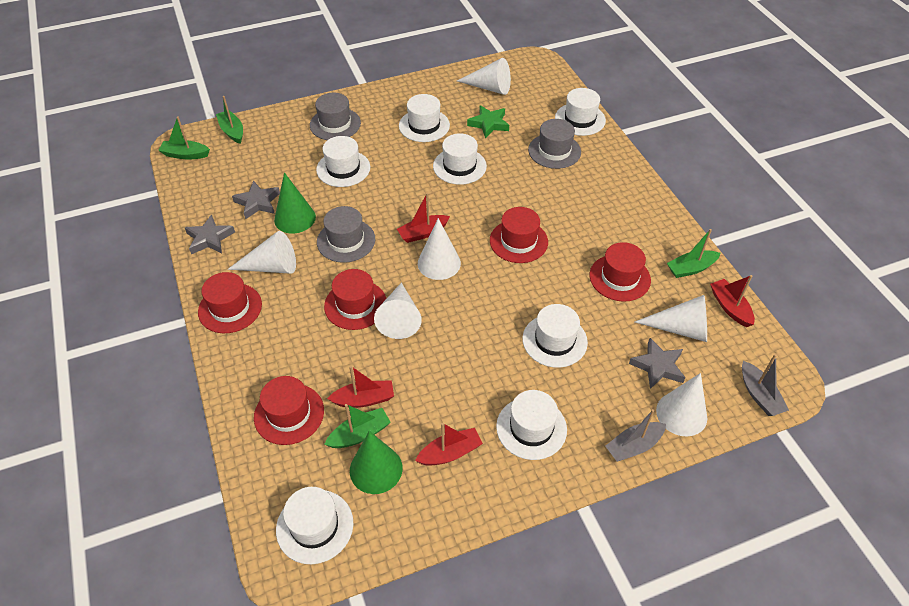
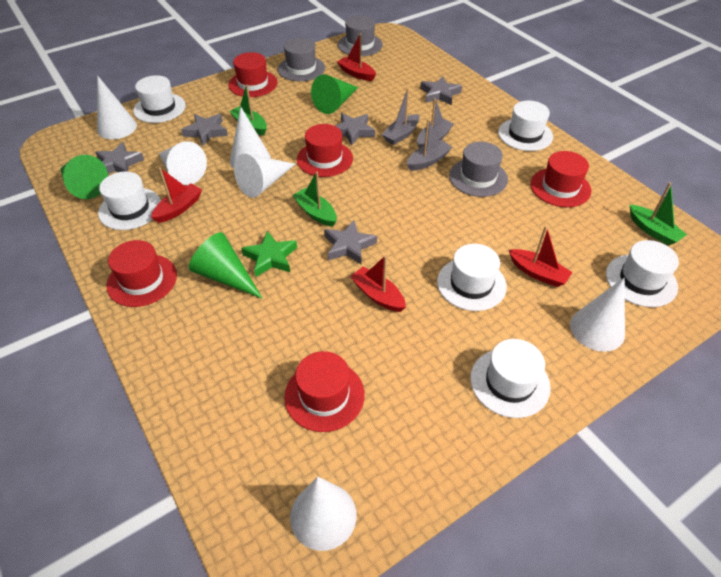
green boat: [158,116,210,160] [216,96,243,144] [324,404,391,448] [667,229,720,278] = 4 -> [230,84,267,135] [292,172,337,227] [630,182,687,246] = 3
green cone: [274,172,316,234] [350,431,403,494] = 2 -> [60,155,108,199] [189,232,263,299] [311,74,358,114] = 3
grey boat: [605,409,666,462] [742,354,789,416] = 2 -> [382,88,420,145] [407,119,452,171] [417,98,454,148] = 3
grey star: [185,214,235,254] [232,181,280,219] [629,338,686,389] = 3 -> [95,142,144,174] [181,114,228,146] [324,220,377,265] [335,113,375,146] [420,76,462,105] = 5
white hat: [276,487,353,564] [316,136,370,187] [399,94,450,142] [433,133,487,185] [496,390,567,460] [522,304,588,368] [555,88,606,136] = 7 -> [98,171,161,230] [133,75,186,123] [437,244,507,311] [470,339,551,418] [498,101,553,151] [606,240,679,307] = 6

